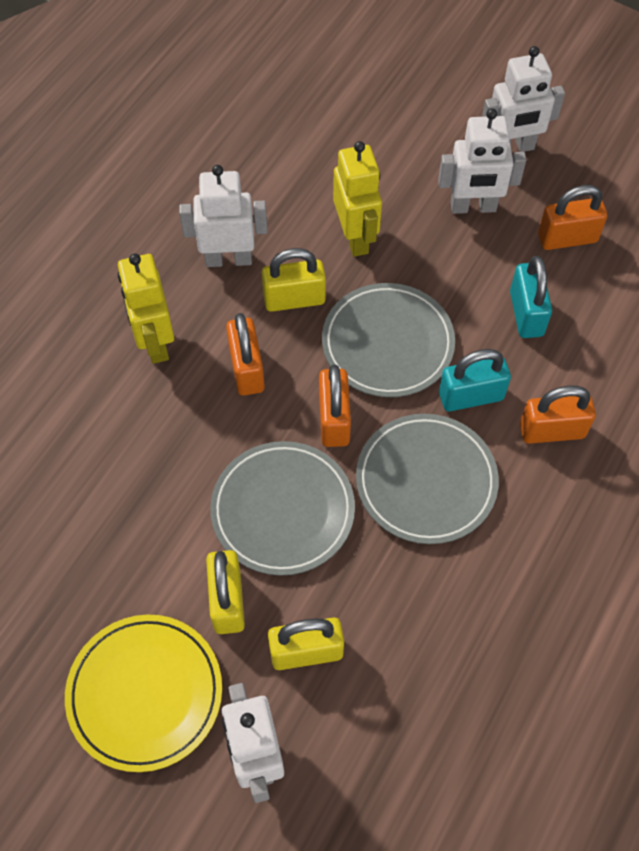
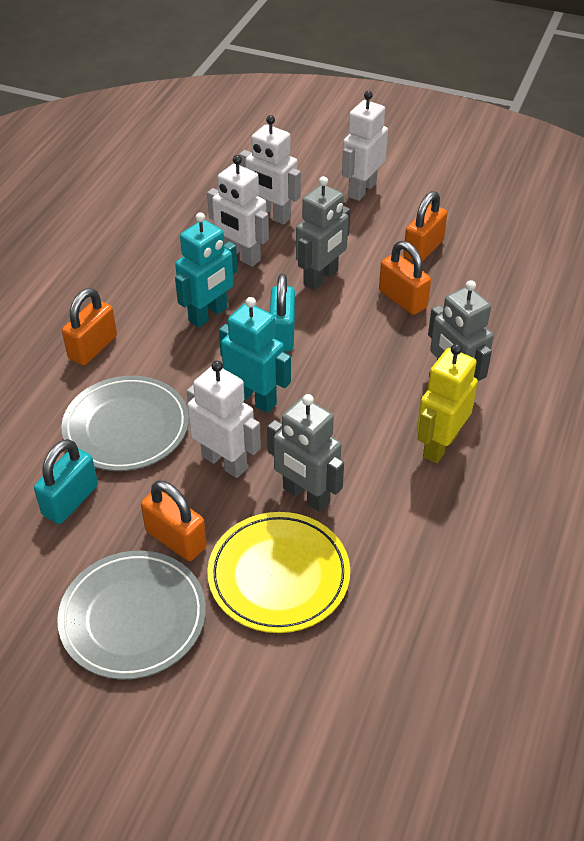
grey plate: [210,441,355,576] [322,283,455,397] [356,414,499,544] = 3 -> [57,551,206,680] [61,376,189,471] = 2
grey robot: none = 0 -> [267,394,344,512] [296,176,350,290] [428,280,494,381] = 3
turquoise robot: none = 0 -> [175,212,237,328] [219,297,291,413] = 2
yellow padlock: [206,550,245,634] [262,248,326,312] [268,617,344,670] = 3 -> none = 0
yellow robot: [118,253,174,364] [333,141,382,257] = 2 -> [417,344,478,463] = 1

